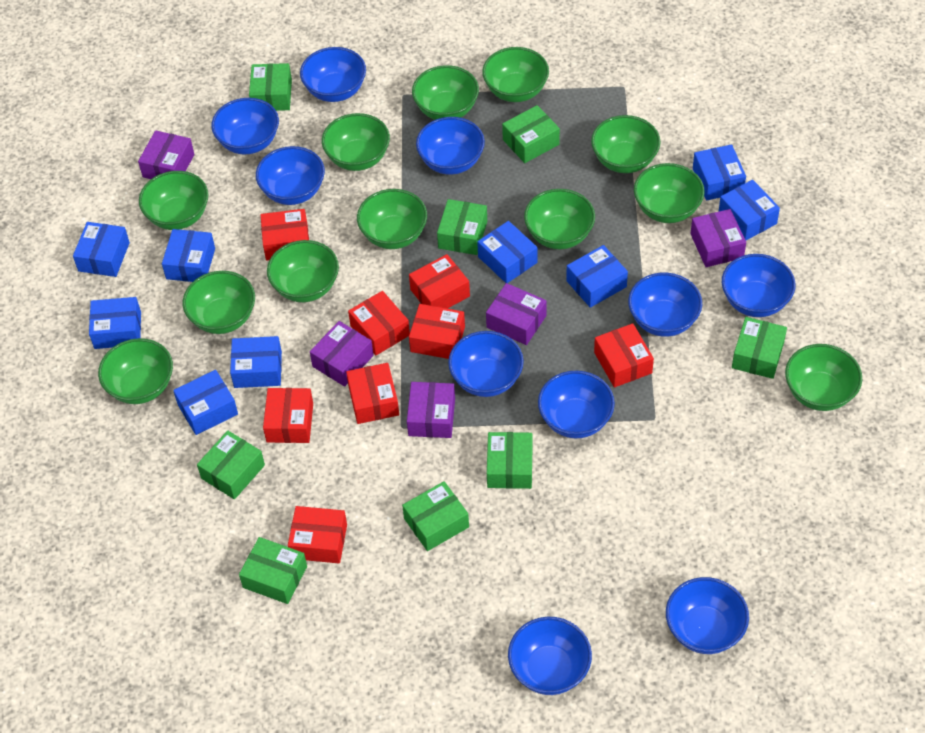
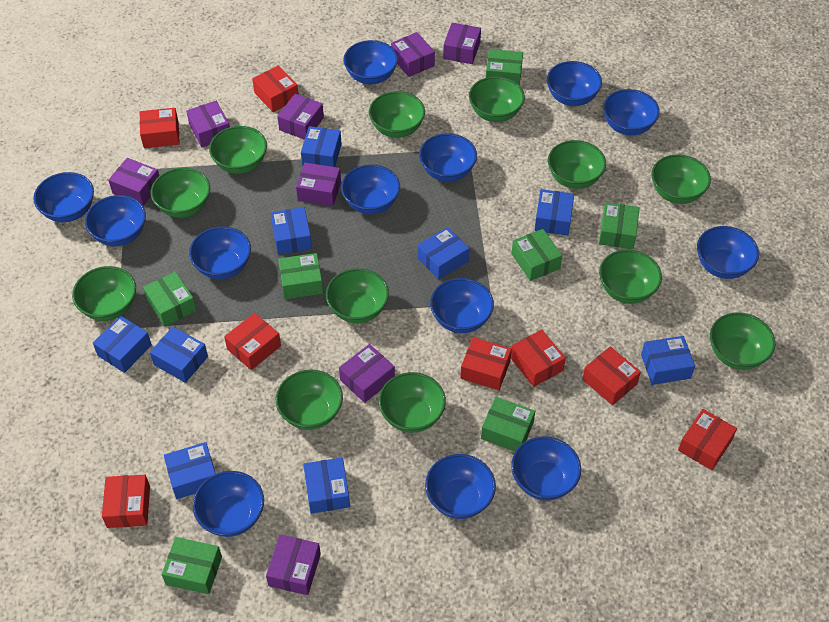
blue bowl: [211,98,279,155] [256,146,325,205] [300,47,366,102] [416,117,485,175] [448,331,524,397] [508,617,592,695] [538,370,615,438] [628,273,702,337] [666,577,749,654] [722,254,796,317] = 10 -> [33,172,94,222] [85,195,146,246] [189,226,251,279] [193,471,264,537] [341,164,400,214] [343,40,398,84] [419,133,477,182] [425,454,496,519] [430,278,494,333] [511,436,581,501] [547,61,602,106] [603,89,660,135] [697,226,759,279] = 13
green box: [197,431,265,499] [239,537,307,604] [249,63,292,111] [402,481,469,551] [437,199,487,255] [487,432,533,489] [502,105,560,163] [732,317,787,379] = 8 -> [143,272,197,327] [162,537,222,594] [278,253,323,299] [481,397,535,451] [486,49,523,85] [512,229,562,281] [599,202,640,249] = 7
purple box: [138,130,194,179] [310,321,374,387] [407,382,455,438] [486,283,547,345] [691,209,746,267] = 5 -> [108,158,159,206] [186,101,230,148] [266,534,321,595] [277,94,324,140] [296,163,341,206] [339,344,395,403] [391,32,435,77] [443,23,481,64] = 8

